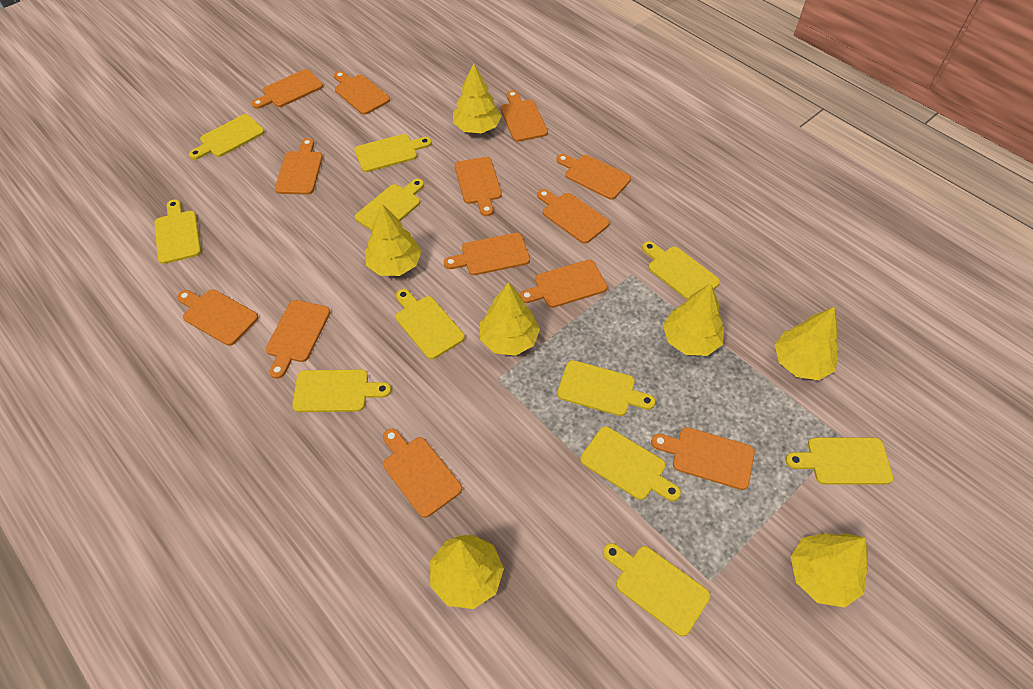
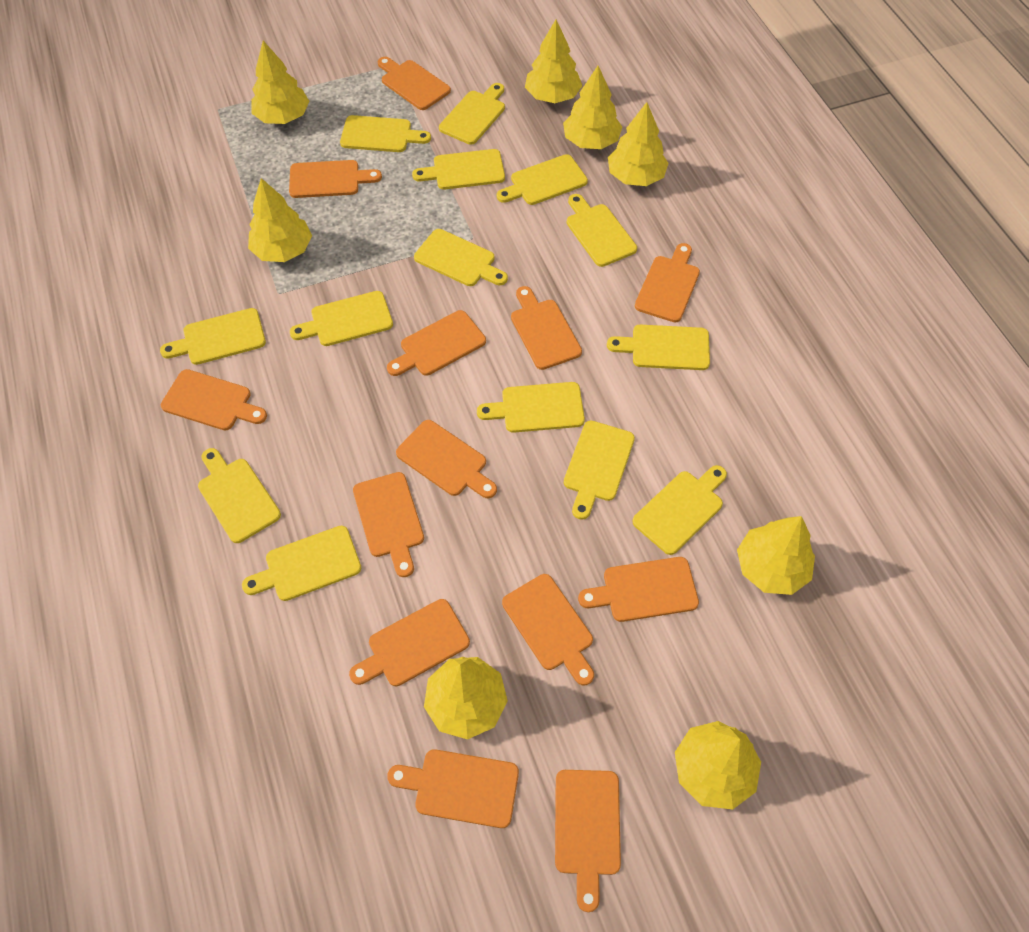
yellow cutting board: [154,199,201,264] [189,114,265,160] [292,369,391,412] [354,134,432,172] [355,179,424,231] [396,289,465,359] [557,360,655,416] [580,426,681,501] [603,543,710,636] [642,241,720,300] [786,438,893,484] = 11 -> [160,308,266,365] [198,448,281,543] [242,526,361,601] [290,291,393,346] [340,115,431,152] [412,149,505,190] [414,229,508,286] [439,83,505,145] [477,382,585,433] [497,154,588,205] [564,420,635,520] [567,194,637,267] [607,325,710,370] [632,465,727,555] = 14
yellow tree: [365,204,421,276] [430,534,504,609] [453,63,502,133] [480,282,540,356] [663,283,724,356] [775,307,839,380] [791,533,868,608] = 7 -> [248,178,312,262] [251,41,310,124] [424,657,508,740] [525,20,582,103] [563,66,622,149] [608,102,669,186] [675,721,761,809] [737,516,815,595] = 8

